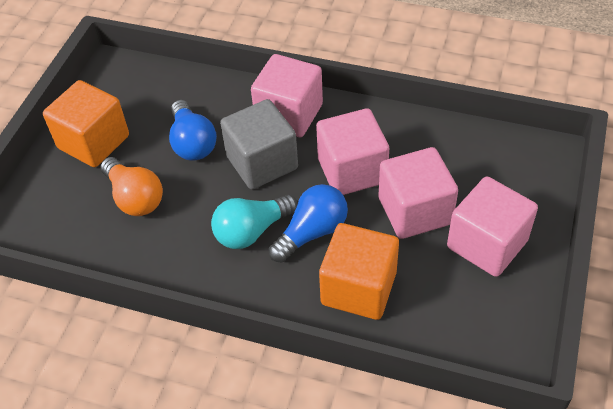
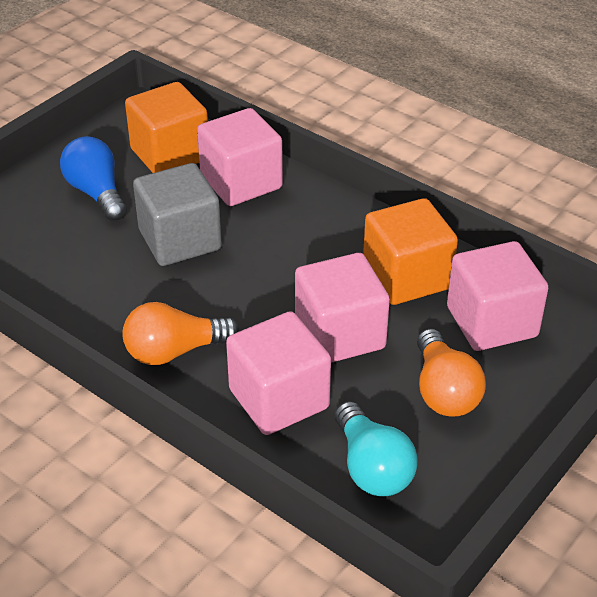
blue light bulb: [169,100,217,161] [269,184,348,263] = 2 -> [60,136,127,221] = 1
orange light bulb: [101,157,163,216] = 1 -> [122,302,240,365] [417,329,486,416] = 2

